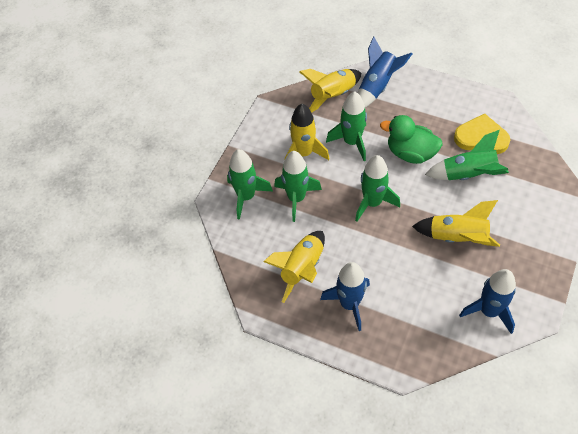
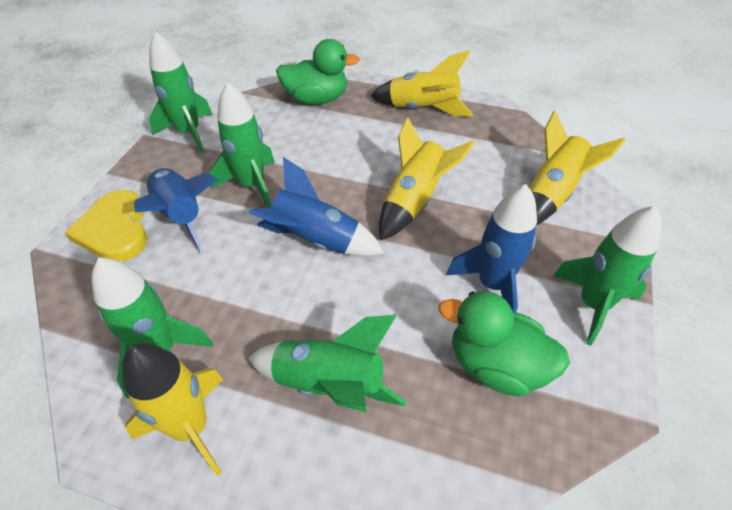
green duck: [380,115,443,164] = 1 -> [276,39,360,105] [439,291,570,397] = 2

